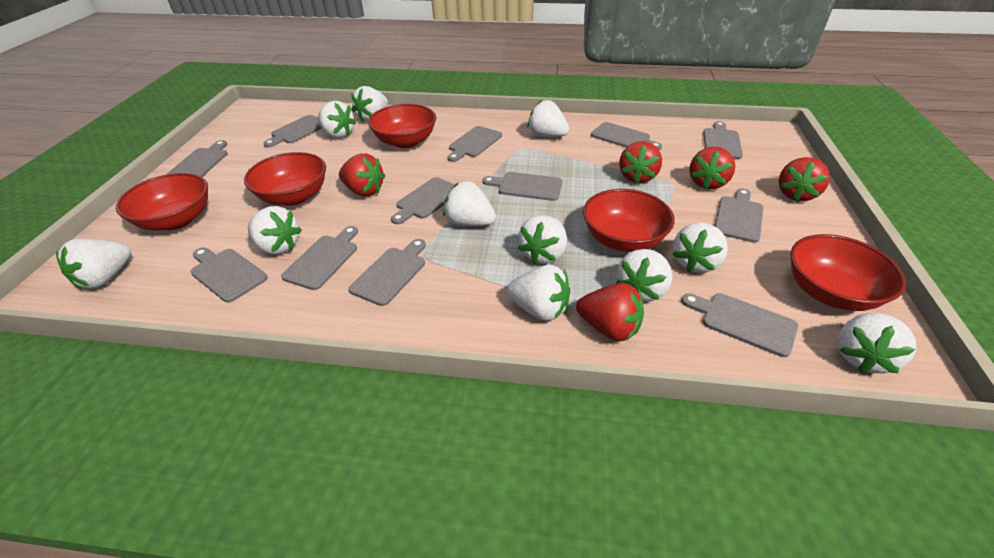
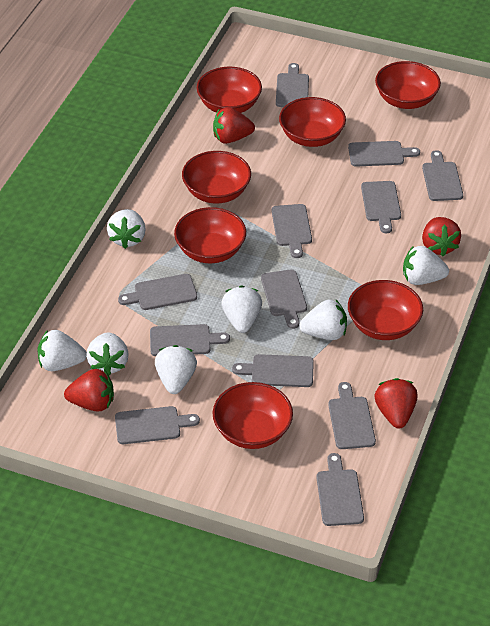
red bowl: [116,173,208,231] [244,152,326,206] [368,104,436,148] [583,189,675,252] [790,234,906,311] = 5 -> [174,207,246,263] [182,151,251,203] [197,67,262,113] [213,382,293,449] [279,97,346,147] [348,280,423,340] [375,61,441,109] = 7
red strawberry: [339,153,385,196] [576,283,644,341] [619,141,662,184] [689,147,735,190] [779,157,830,201] = 5 -> [64,369,114,412] [213,107,255,144] [374,378,418,428] [422,217,461,257] = 4
white strawberry: [56,239,131,289] [248,206,302,255] [318,101,356,138] [351,86,388,122] [443,181,496,226] [507,265,570,321] [518,215,567,264] [527,100,569,137] [616,249,672,302] [672,223,728,273] [838,313,916,373] = 11 -> [37,330,87,371] [86,332,129,375] [107,209,146,249] [155,345,197,394] [221,286,262,333] [299,299,347,340] [403,246,449,285] = 7

